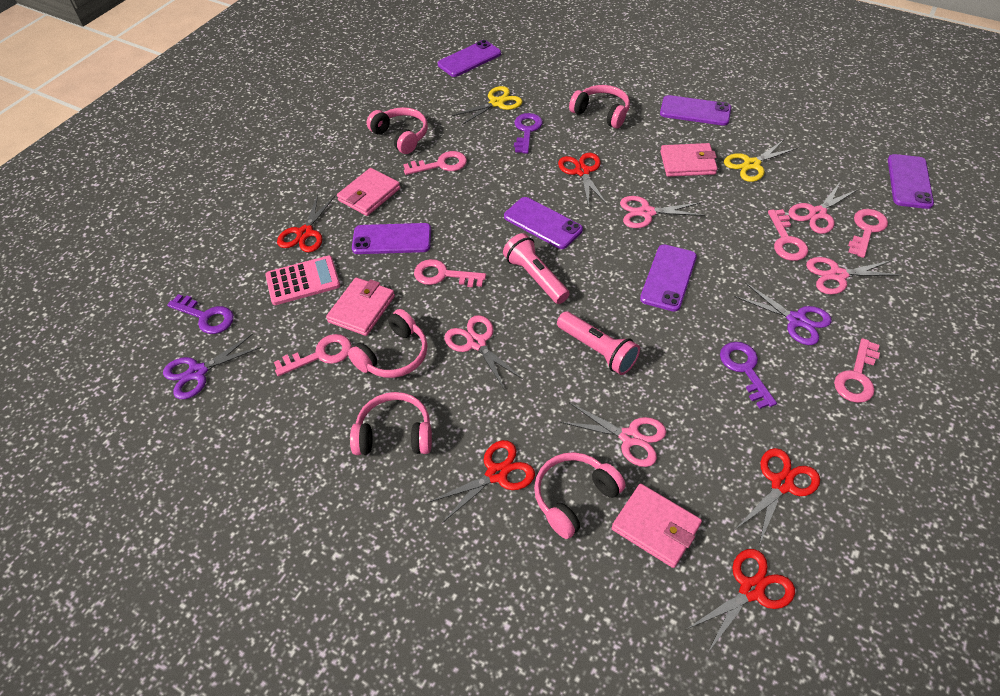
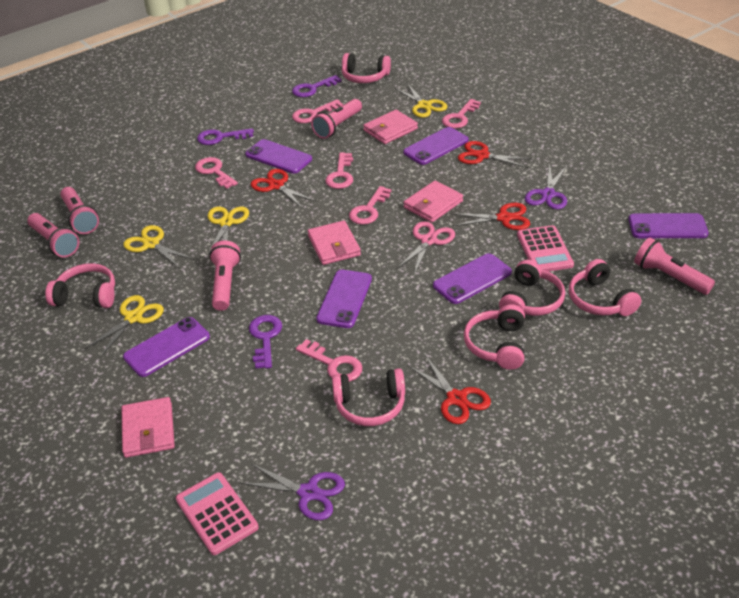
pink calculator: [265,256,340,305] = 1 -> [176,472,259,555] [517,225,574,271] = 2
pink flashlight: [503,233,570,304] [557,311,640,375] = 2 -> [27,213,79,258] [60,187,99,234] [209,241,241,311] [311,99,362,139] [634,238,715,295] = 5
pink headphones: [348,309,427,378] [350,392,432,455] [367,107,428,154] [534,452,626,539] [569,85,630,129] = 5 -> [45,263,115,308] [332,368,405,426] [342,53,391,83] [464,304,525,370] [499,260,565,316] [569,259,641,316] = 6
pink scissors: [444,315,524,390] [560,403,666,467] [620,196,705,228] [789,182,858,234] [806,257,901,294] = 5 -> [396,221,455,275] = 1
red scissors: [277,194,335,252] [429,440,535,523] [558,153,607,207] [687,549,795,652] [736,448,820,545] = 5 -> [251,169,315,209] [408,355,491,424] [451,203,530,230] [458,141,531,168] = 4
yellow scissors: [452,86,523,126] [724,140,798,182] = 2 -> [84,295,164,358] [123,225,195,268] [208,207,249,255] [394,83,447,118] = 4

